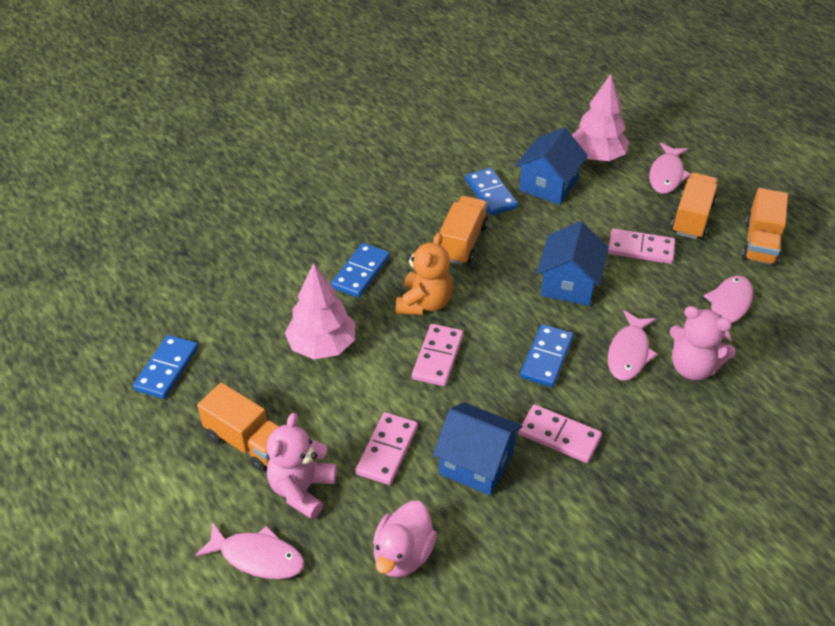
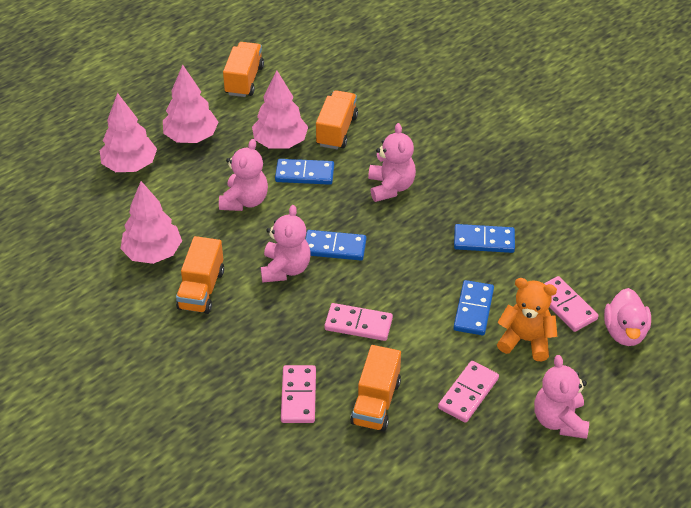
blue house: [433,402,522,496] [515,127,588,205] [537,221,609,306] = 3 -> none = 0
pink fish: [195,522,304,579] [608,310,658,380] [649,143,691,194] [704,275,753,342] = 4 -> none = 0
pink teddy bear: [267,413,337,520] [669,306,736,380] = 2 -> [219,139,268,211] [261,205,310,283] [368,123,416,202] [534,355,589,439] = 4
pink tree: [285,263,355,359] [572,74,629,161] = 2 -> [100,93,157,172] [120,181,182,264] [163,65,218,143] [252,70,308,149] = 4

